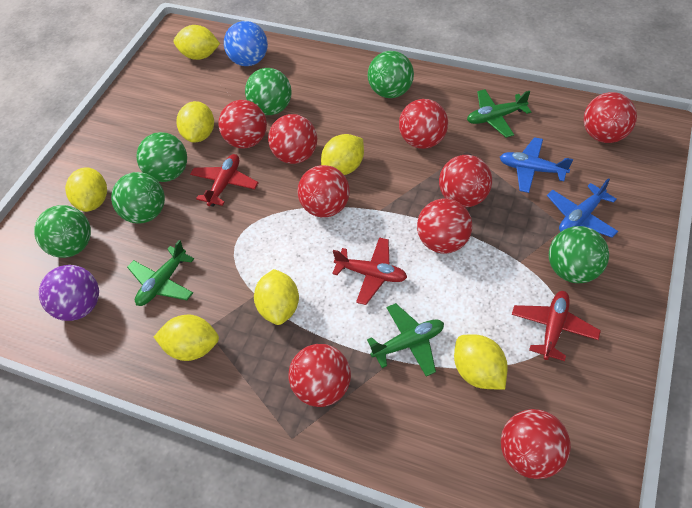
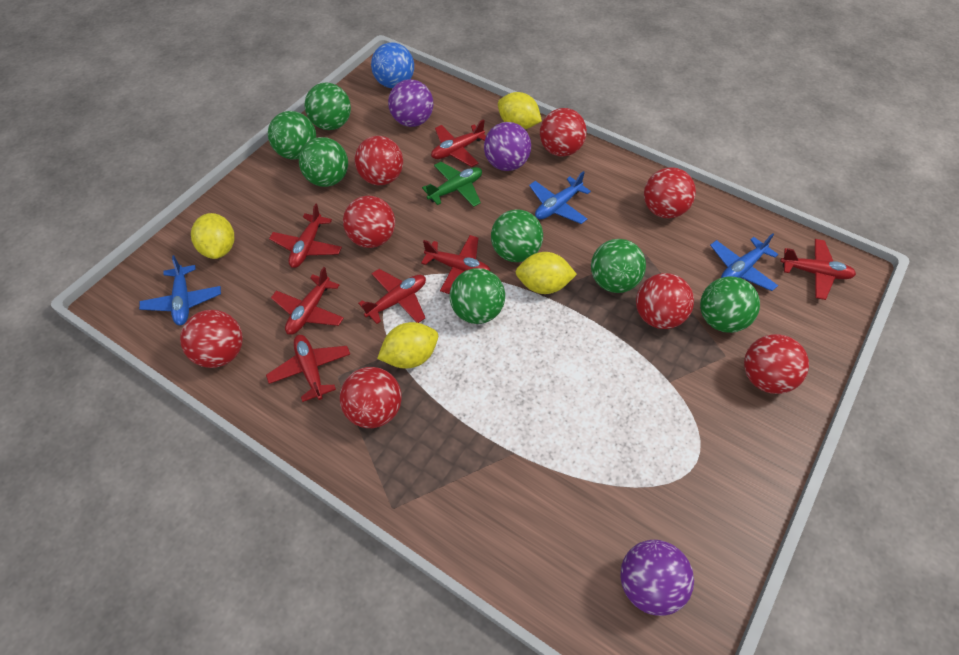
blue plane: [500,137,573,193] [547,178,618,238] = 2 -> [139,255,221,325] [529,171,591,224] [710,233,778,291] = 3
green ball: [34,205,91,258] [111,172,165,224] [136,132,187,182] [245,68,292,115] [368,51,414,98] [549,226,609,283] = 6 -> [268,111,316,160] [299,137,348,187] [305,82,351,130] [450,268,505,324] [491,209,543,262] [591,239,646,293] [700,276,760,333] = 7
green plane: [127,240,194,306] [367,303,444,376] [467,89,531,138] = 3 -> [422,162,482,207] = 1
purple ball: [39,265,99,321] = 1 -> [388,79,433,127] [484,122,531,171] [620,540,694,616] = 3
red ball: [218,100,267,149] [268,114,317,164] [288,344,351,407] [297,165,350,217] [399,99,448,149] [417,199,472,254] [439,155,492,207] [501,409,571,479] [584,92,637,143] = 9 -> [180,310,243,368] [340,367,402,428] [343,196,395,248] [355,136,403,185] [540,108,587,157] [636,273,694,329] [644,167,696,218] [744,334,809,394] = 8
red plane: [190,154,259,207] [332,237,407,305] [512,291,601,361] = 3 -> [266,335,350,402] [269,203,342,268] [271,267,344,335] [358,269,426,324] [421,235,490,294] [431,119,486,167] [780,239,856,300] = 7
yellow lemon: [65,167,107,212] [154,314,219,361] [174,25,220,60] [177,101,214,143] [254,269,299,325] [321,134,364,175] [454,334,508,390] = 7 -> [191,213,234,259] [377,322,438,369] [498,92,542,129] [516,252,577,294] = 4

